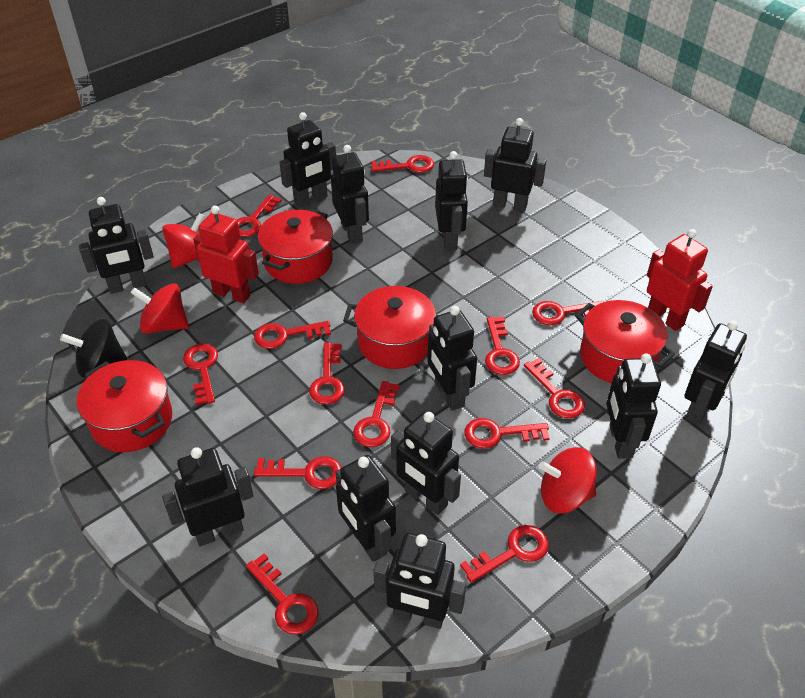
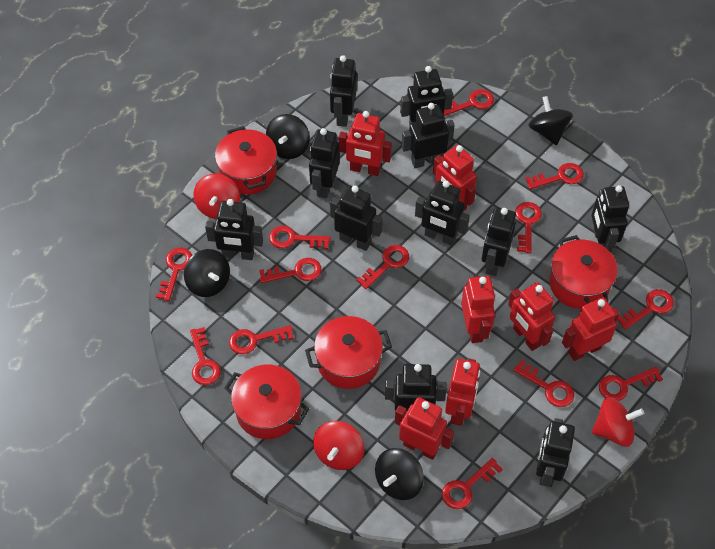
black robot: [79,197,154,294] [162,447,253,546] [279,112,336,208] [331,145,369,244] [335,455,396,562] [373,533,466,629] [391,412,461,515] [427,306,477,411] [435,151,468,251] [484,118,546,212] [606,353,661,459] [685,321,747,425] = 12 -> [205,199,263,260] [309,128,340,198] [330,55,357,127] [330,186,383,251] [385,364,447,412] [400,66,453,126] [402,103,455,168] [415,181,470,246] [482,207,516,276] [536,418,575,487] [591,185,629,252] = 11
black spinning top: [60,319,127,378] = 1 -> [184,249,230,297] [266,114,310,159] [375,448,424,500] [528,96,573,145] = 4
red robot: [193,206,259,303] [647,229,713,331] = 2 -> [339,111,392,176] [395,397,454,460] [433,145,477,211] [445,358,480,426] [461,276,495,343] [508,282,555,351] [562,297,620,361] = 7

